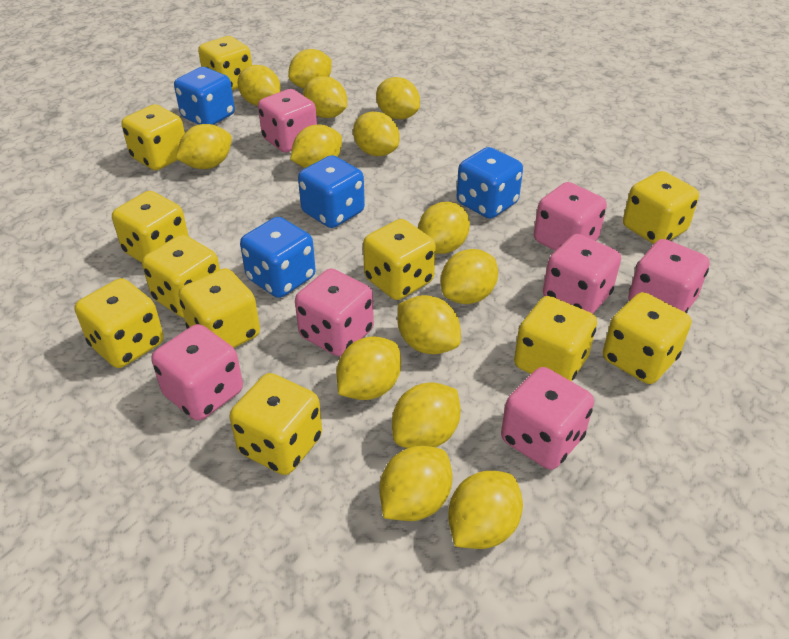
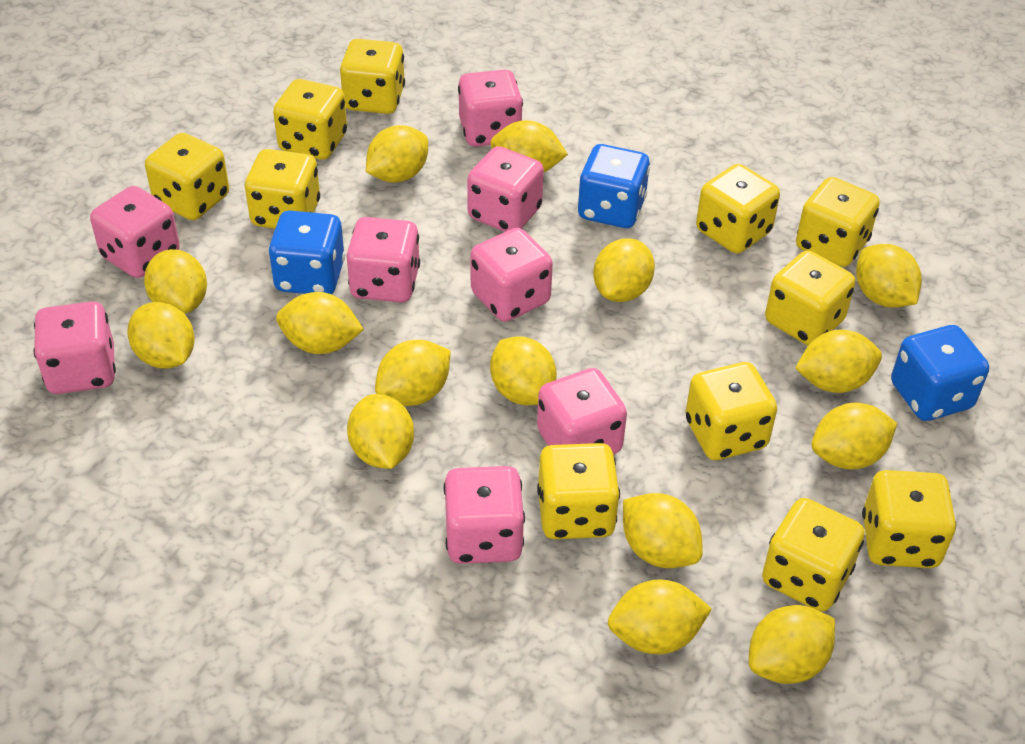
blue dice: [174,67,235,125] [240,217,316,298] [298,155,365,228] [456,147,523,219] = 4 -> [268,211,345,294] [577,144,650,228] [891,325,989,421] = 3
pink dice: [151,324,243,421] [258,89,317,153] [295,268,374,356] [501,367,594,470] [534,182,607,251] [543,234,621,314] [628,239,710,313] = 7 -> [33,301,116,394] [90,186,180,278] [346,217,420,302] [443,466,525,564] [458,70,523,147] [467,146,544,232] [470,228,553,322] [537,368,627,455] = 8
yellow lemon: [176,124,232,169] [237,65,281,106] [288,49,332,89] [290,125,342,168] [303,76,347,118] [336,336,401,400] [353,112,399,156] [376,77,420,119] [379,446,452,521] [392,382,461,448] [397,295,461,354] [418,202,470,254] [441,249,498,304] [448,471,523,549] = 14 -> [128,302,195,369] [144,249,207,314] [276,292,364,354] [347,394,414,469] [366,125,428,183] [375,340,451,406] [490,120,568,172] [490,336,557,405] [593,238,655,302] [608,579,712,654] [623,493,703,568] [749,605,835,684] [795,330,882,393] [811,403,897,469] [856,244,922,308] = 15

